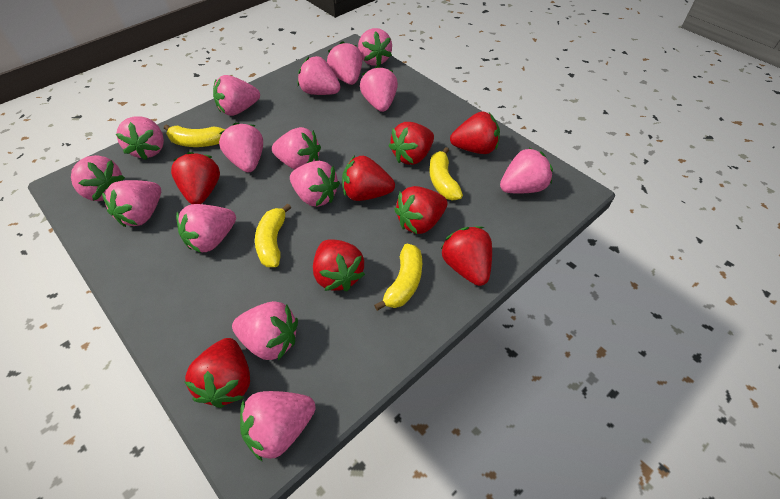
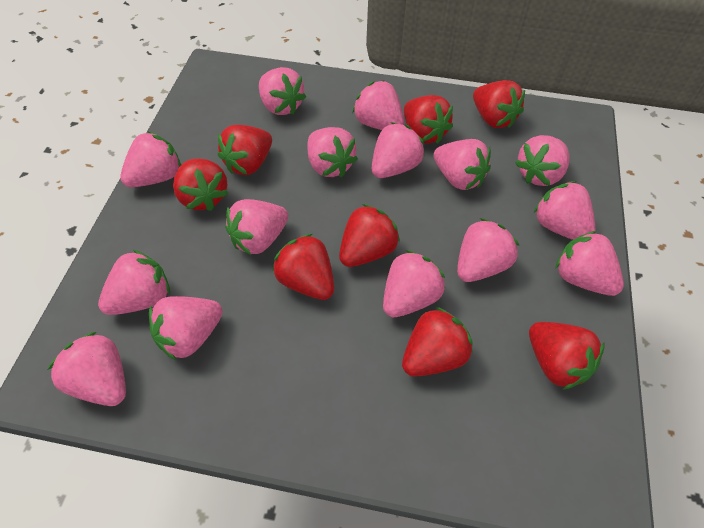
yellow banana: [164,124,226,147] [255,203,291,267] [374,244,422,311] [429,147,463,200] = 4 -> none = 0

